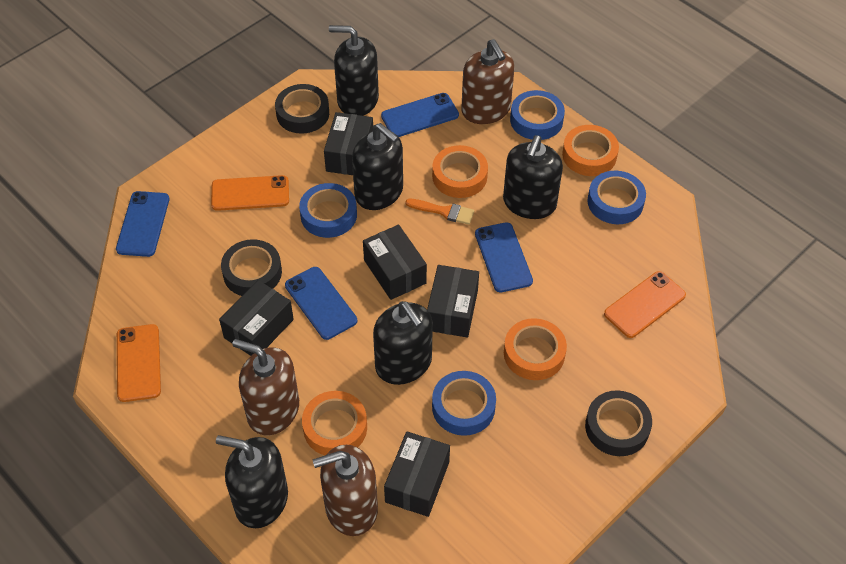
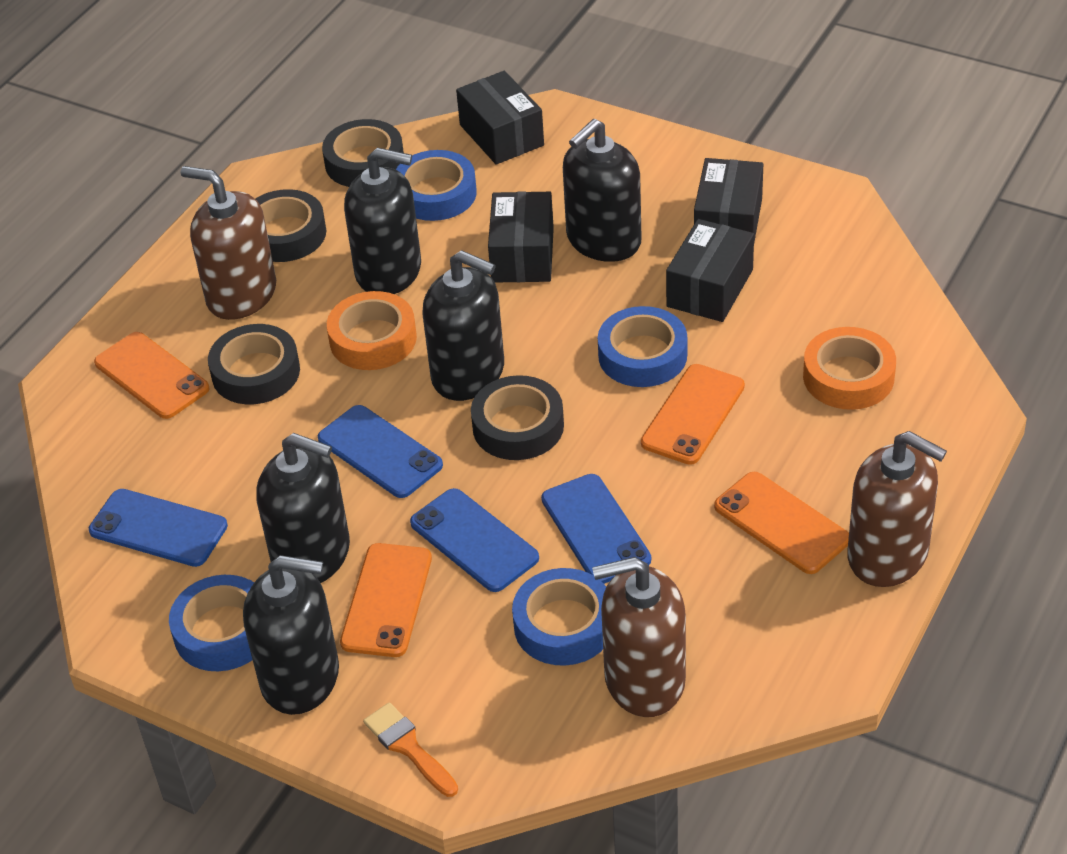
black box: [219,280,294,356] [324,112,373,175] [363,225,427,300] [384,431,450,517] [427,265,479,337] = 5 -> [456,71,544,165] [488,191,554,282] [666,219,754,322] [694,158,763,242] = 4
black tape: [221,239,282,296] [275,84,329,134] [585,390,652,456] = 3 -> [208,324,300,404] [255,189,326,262] [322,119,404,187] [471,375,564,460] = 4
orange phone: [117,324,161,402] [211,175,289,211] [604,271,686,338] = 3 -> [94,332,209,419] [340,543,432,657] [641,364,745,465] [714,472,849,574] = 4
orange tape: [302,391,367,455] [432,145,488,198] [504,318,567,380] [562,125,619,176] = 4 -> [327,291,417,370] [803,327,896,410] = 2

